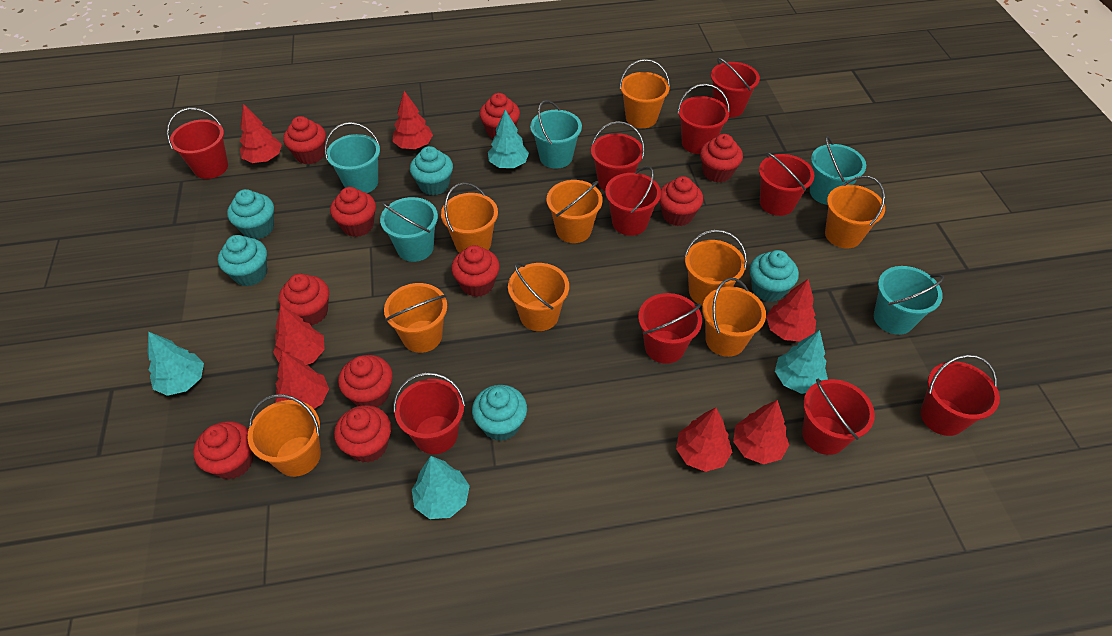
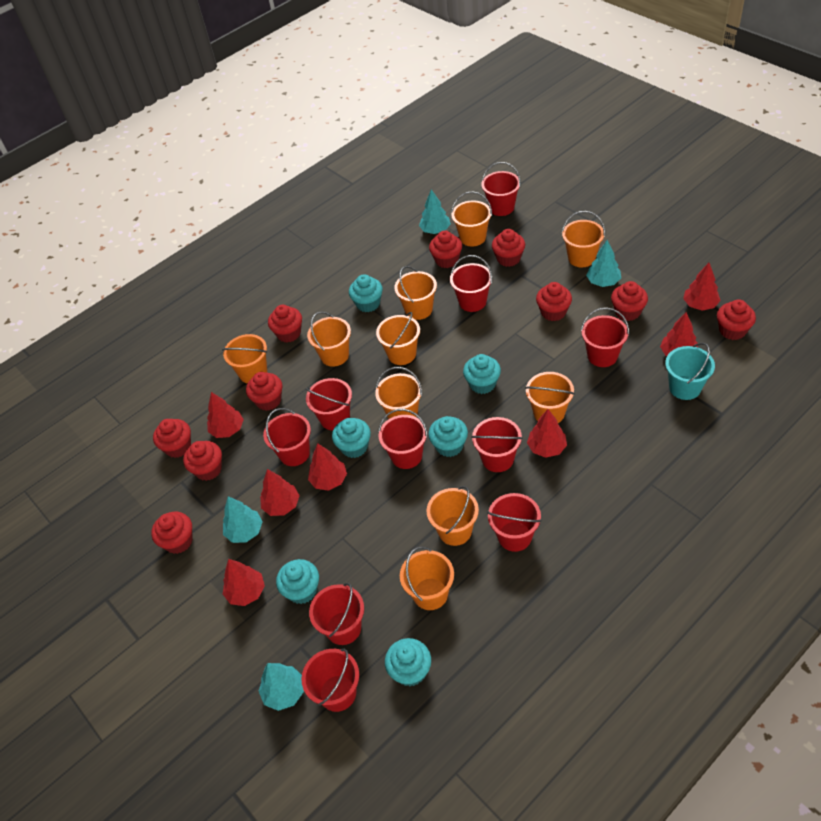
orange bucket: [247,394,321,477] [384,283,447,353] [441,183,498,253] [508,262,569,331] [547,180,603,243] [619,59,670,128] [685,230,747,306] [702,278,766,357] [825,176,885,248] = 9 -> [222,334,267,384] [307,311,351,367] [375,367,422,419] [376,312,420,365] [394,266,437,320] [400,546,454,610] [426,486,479,546] [451,191,492,246] [525,372,575,423] [562,211,605,267] = 10
turquoise bucket: [325,122,380,193] [380,197,438,262] [530,100,582,169] [810,136,866,205] [874,266,944,335] = 5 -> [665,343,715,400] = 1
turquoise cupcake: [218,235,267,286] [227,189,274,239] [410,146,453,195] [472,385,527,441] [750,250,799,302] = 5 -> [276,559,319,604] [332,418,371,458] [349,274,383,312] [385,638,431,686] [428,416,468,457] [463,354,501,394] = 6

